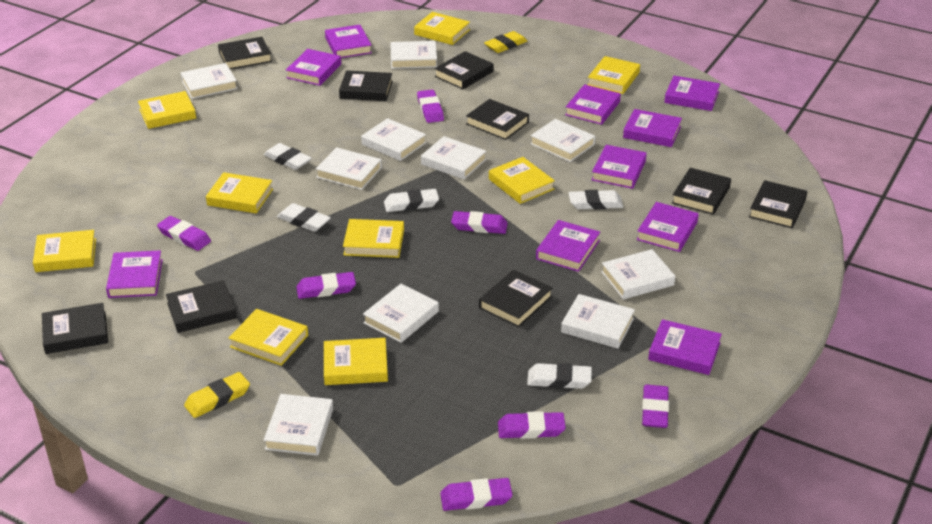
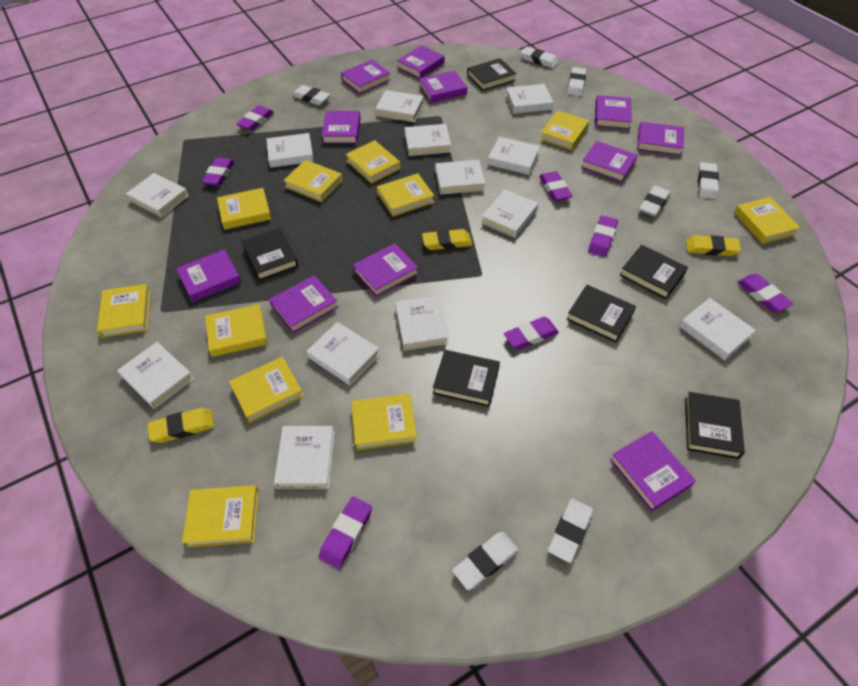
black book: [42,303,108,354] [166,280,237,333] [218,37,272,69] [339,70,393,101] [434,51,493,90] [466,99,529,140] [479,270,553,328] [672,168,731,215] [749,180,807,228] = 9 -> [241,228,298,281] [433,350,500,407] [467,58,517,91] [567,285,636,342] [620,245,688,299] [685,392,745,459] = 6
purple book: [106,250,163,298] [286,49,341,86] [325,25,372,58] [536,220,600,272] [565,84,621,125] [592,145,647,189] [623,109,682,147] [637,202,699,252] [648,319,722,375] [664,76,720,111] = 10 -> [176,249,241,302] [269,275,338,333] [322,111,361,144] [341,60,391,94] [353,243,418,297] [397,45,445,78] [419,71,467,103] [581,141,637,182] [595,95,632,129] [610,431,696,512] [637,122,684,156] = 11
white book: [181,63,238,99] [263,394,333,456] [316,147,382,190] [361,118,426,161] [363,284,439,343] [390,41,437,69] [421,136,486,180] [530,119,595,162] [561,294,635,349] [601,249,675,299] = 10 -> [117,342,194,409] [126,173,189,218] [267,133,314,168] [274,426,335,489] [307,322,380,385] [375,90,424,122] [395,296,449,351] [405,124,451,156] [435,160,485,195] [481,189,538,238] [488,137,540,175] [506,84,554,114] [679,298,756,360] = 13
white eraser: [264,143,312,170] [277,203,331,232] [384,189,439,212] [527,363,592,389] [569,190,623,210] = 5 -> [292,85,330,105] [452,532,519,590] [521,47,559,68] [548,498,593,563] [567,67,586,96] [639,186,670,216] [698,162,719,199] = 7
yellow book: [33,230,96,272] [138,91,196,129] [206,172,273,214] [229,309,308,366] [324,338,388,385] [343,219,404,258] [414,12,470,45] [489,157,555,204] [588,56,640,94] = 9 -> [97,284,150,338] [182,485,259,547] [205,304,267,357] [217,188,271,230] [229,357,304,423] [283,160,343,202] [346,140,401,184] [351,394,417,450] [377,173,434,217] [540,111,589,150] [734,197,801,244] = 11
yellow eraser: [184,372,250,418] [484,31,527,53] = 2 -> [148,408,214,443] [422,229,472,250] [686,235,741,256] = 3

